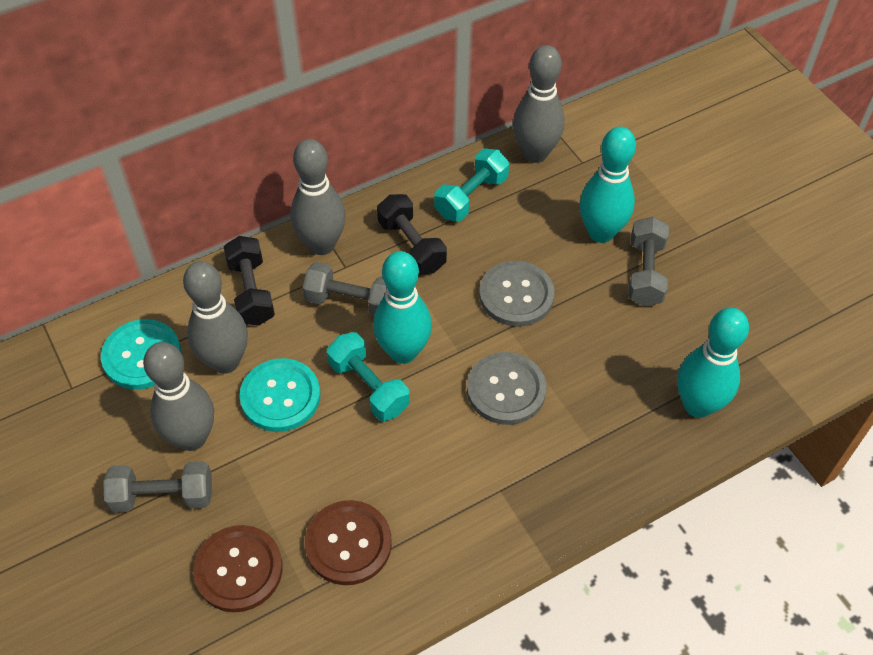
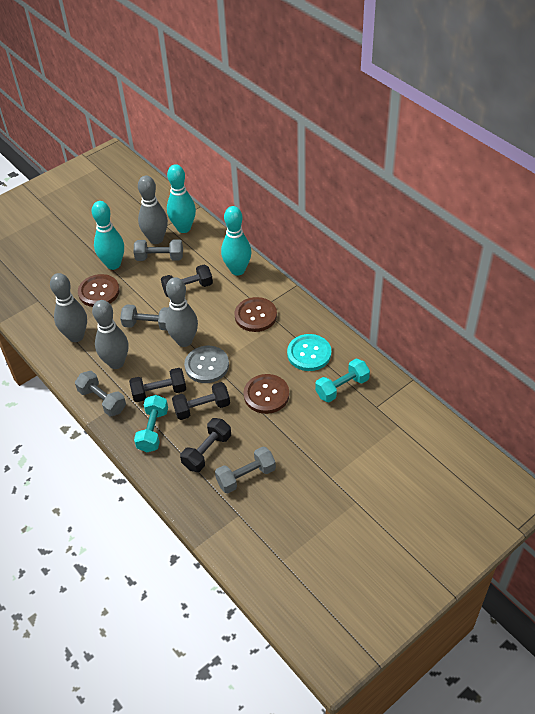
black dumbbell: [224,236,275,326] [377,194,447,274] = 2 -> [129,368,186,402] [161,264,213,297] [172,382,230,420] [180,418,231,472] = 4
brown button: [193,525,283,612] [305,500,392,585] = 2 -> [78,274,120,307] [235,297,277,332] [244,374,289,414] = 3
grey button: [467,352,546,425] [479,261,555,327] = 2 -> [184,346,229,383] = 1
grey dumbbell: [103,461,212,512] [303,262,387,316] [628,217,669,306] = 3 -> [75,371,126,416] [120,304,168,330] [134,239,183,261] [215,447,276,493] = 4
turquoise button: [101,319,181,390] [239,358,320,432] = 2 -> [287,334,331,371] = 1

